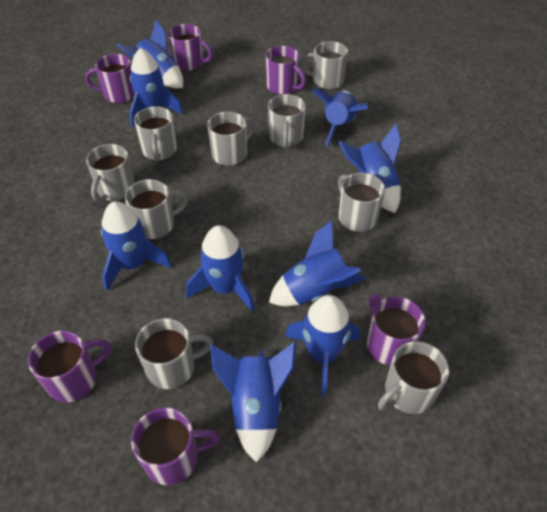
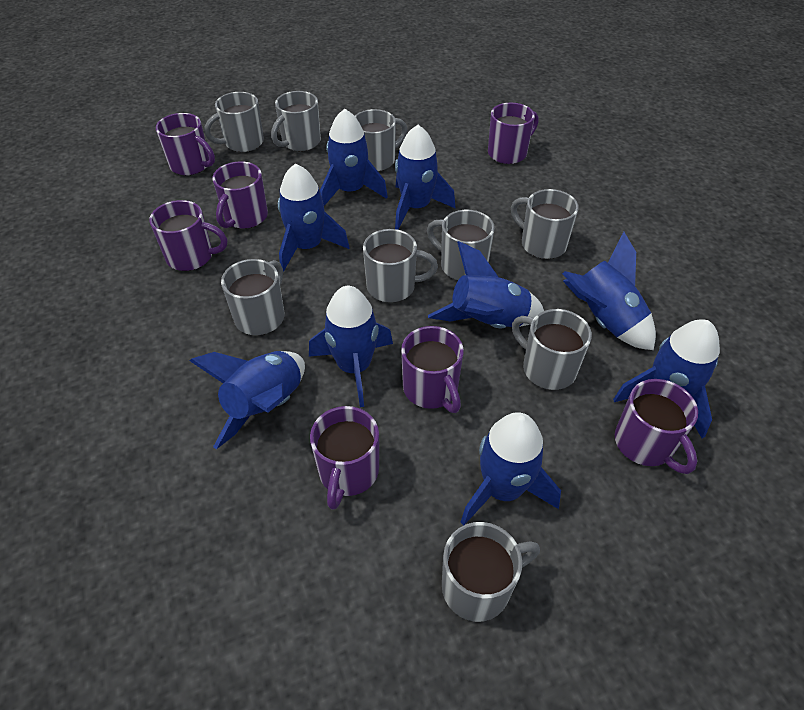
purple mug: [28,331,111,403] [85,54,135,103] [131,407,220,485] [168,24,213,71] [265,46,306,94] [367,294,425,366] = 6 -> [149,200,227,271] [156,113,215,175] [213,161,268,229] [310,406,379,510] [401,326,464,413] [488,103,538,164] [615,379,698,474] = 7

